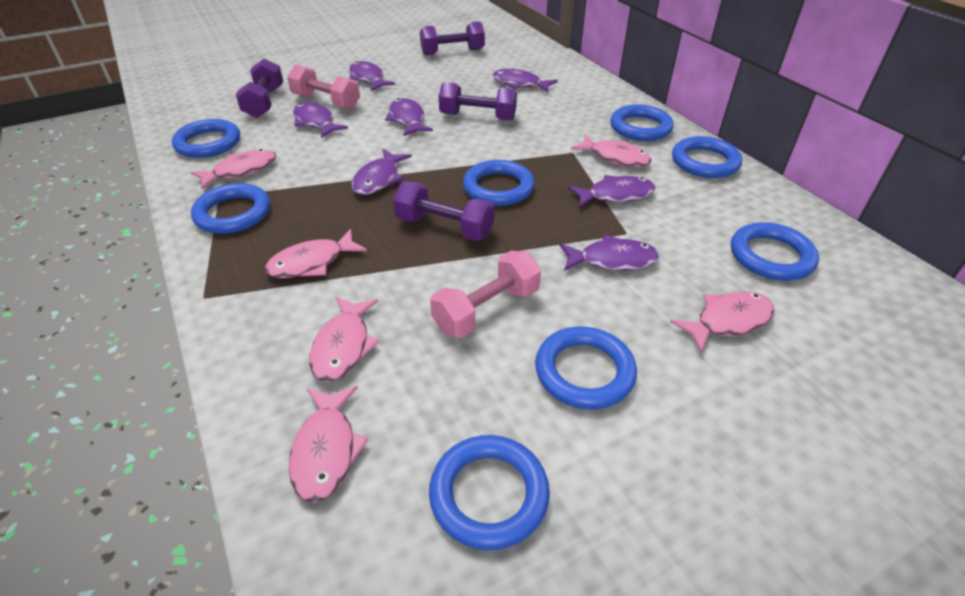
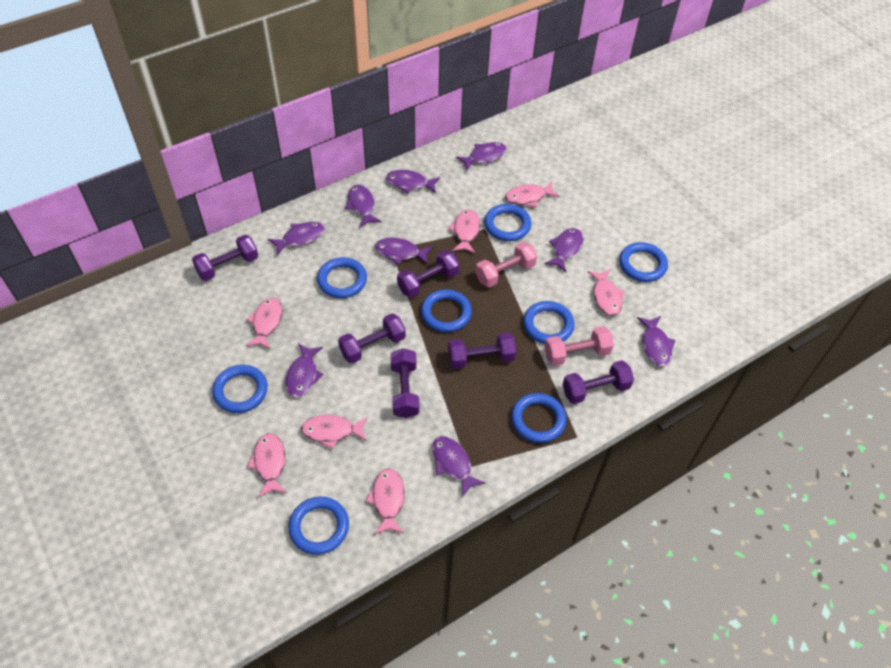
pink fish: [191,149,276,189] [265,229,367,278] [289,386,369,503] [309,297,380,382] [571,134,652,167] [670,291,774,352] = 6 -> [246,298,283,349] [247,433,287,497] [301,415,368,449] [365,468,405,535] [448,209,480,253] [505,181,560,207] [588,269,625,316] = 7
purple dumbbell: [235,58,283,118] [393,182,494,241] [420,21,485,55] [439,82,517,121] = 4 -> [192,235,258,281] [338,313,406,363] [390,348,420,418] [397,250,459,298] [448,332,516,369] [563,360,634,404] = 6
purple fish: [293,102,348,138] [349,61,396,91] [352,149,412,195] [385,98,433,136] [492,69,558,92] [559,235,659,271] [568,175,656,208] = 7 -> [268,222,325,255] [285,343,323,398] [345,185,382,227] [375,238,433,265] [386,170,440,194] [432,436,486,497] [456,142,507,171] [545,228,583,272] [637,316,676,367] = 9

